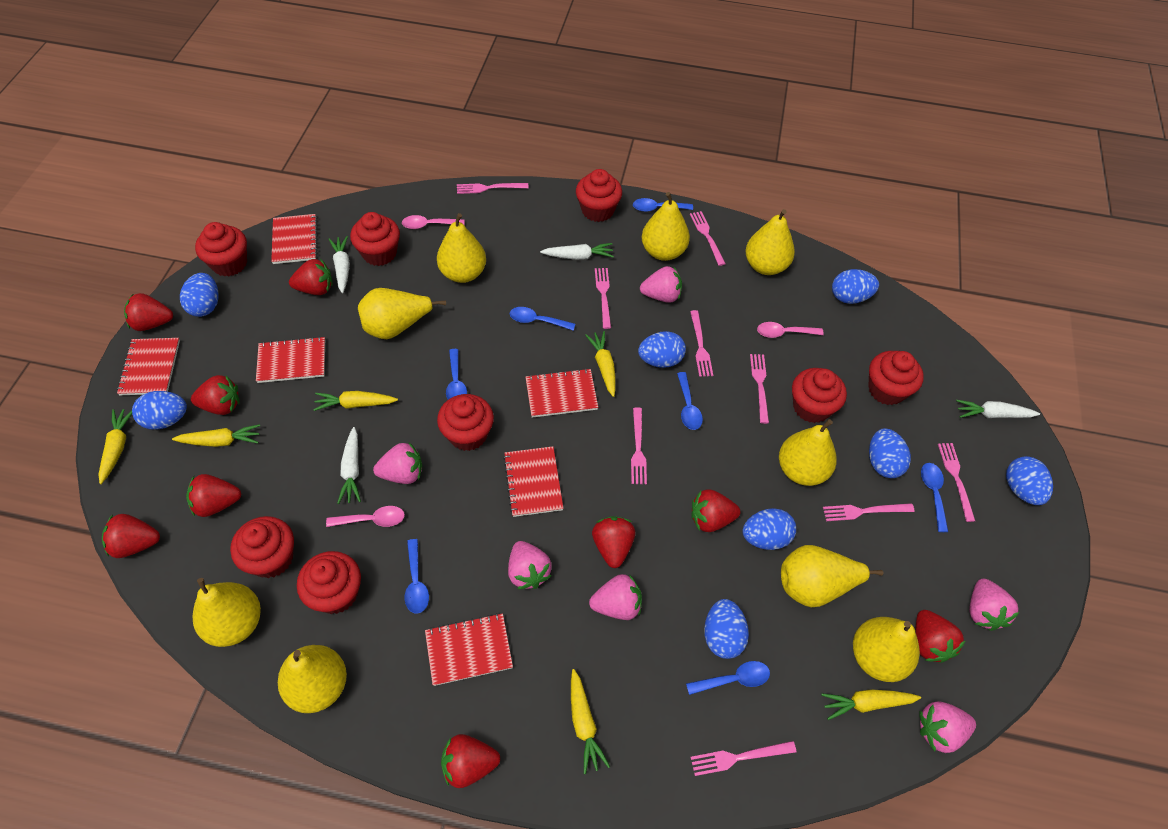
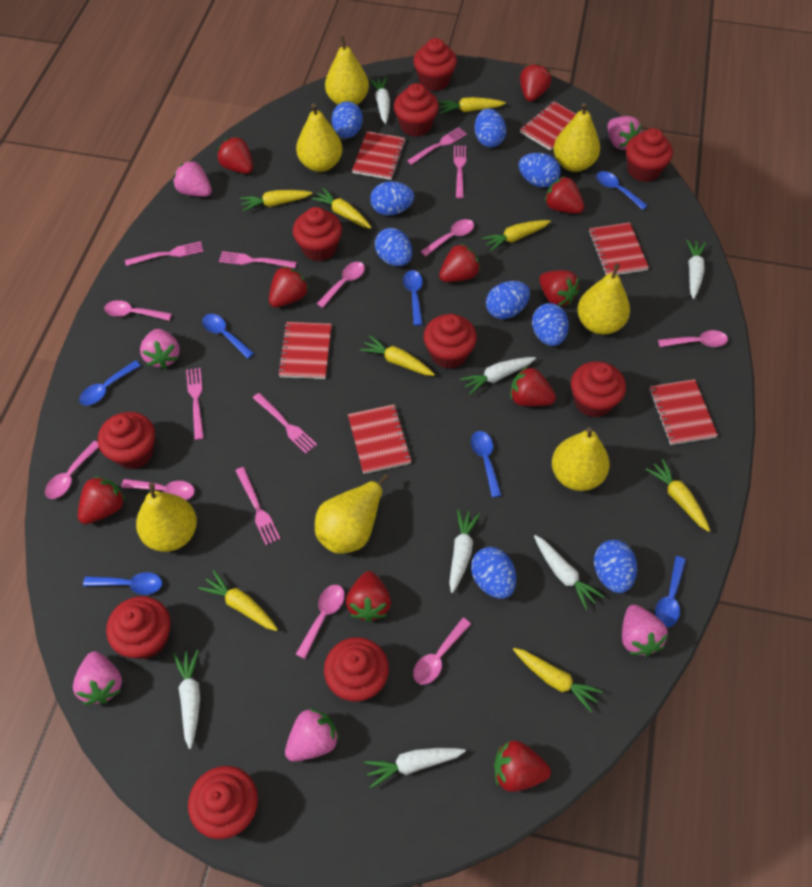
blue egg: [132,391,187,430] [180,273,218,317] [638,331,686,368] [704,599,749,659] [742,508,796,550] [832,269,879,304] [869,428,911,478] [1006,456,1053,505] = 8 -> [332,101,363,138] [370,181,414,216] [375,228,412,266] [471,547,516,599] [475,108,506,147] [486,281,530,319] [519,153,561,188] [532,303,569,346] [594,540,637,593] = 9
pink fork: [457,183,529,194] [595,268,611,329] [631,407,647,484] [690,211,726,266] [690,310,713,377] [691,741,797,776] [750,354,769,424] [823,503,914,521] [938,443,975,522] = 9 -> [125,241,204,266] [186,368,204,440] [219,251,297,268] [235,467,280,545] [253,393,317,454] [407,127,467,165] [454,145,466,198] = 7
pink spoon: [326,506,405,527] [402,215,465,229] [757,322,824,338] = 3 -> [45,441,99,499] [104,300,172,321] [121,479,195,500] [296,585,345,659] [316,262,365,308] [413,618,471,685] [421,219,474,257] [658,330,728,347] = 8
red cupcake: [195,222,247,276] [230,516,294,578] [297,551,361,614] [350,212,400,266] [437,394,494,451] [576,169,622,222] [792,368,847,423] [868,351,924,405] = 8 -> [98,412,155,469] [106,596,171,659] [188,766,258,839] [293,207,342,261] [324,637,389,702] [394,83,439,137] [413,38,457,91] [423,314,477,369] [571,361,626,417] [626,128,673,182] = 10
red strawberry: [102,514,160,558] [124,293,173,331] [186,474,241,517] [191,375,240,415] [289,258,333,295] [441,734,500,788] [592,516,635,568] [691,490,741,532] [915,610,965,663] = 9 -> [78,476,125,524] [217,136,253,174] [269,266,309,307] [346,571,391,622] [439,243,480,282] [494,740,551,792] [510,367,556,406] [520,63,552,102] [539,270,579,306] [545,176,584,214] = 10
white carrot: [329,236,350,293] [337,427,361,504] [540,243,614,260] [956,400,1040,418] = 4 -> [173,650,200,749] [364,748,466,788] [370,77,390,124] [449,509,480,593] [460,357,536,395] [534,535,604,610] [687,240,706,299] = 7
yellow carrot: [98,409,132,484] [172,424,260,447] [313,391,398,411] [571,669,610,774] [585,331,616,397] [821,689,921,720] = 6 -> [198,570,278,631] [240,190,313,212] [311,188,371,229] [360,335,435,376] [438,97,506,114] [482,220,551,252] [513,648,603,713] [646,459,710,532] = 8
yellow pear: [192,578,261,647] [278,645,347,713] [358,288,446,339] [437,213,486,283] [642,192,690,261] [745,209,795,275] [779,419,837,486] [781,545,883,608] [853,617,920,682] = 9 -> [136,483,197,552] [296,104,343,172] [315,474,389,554] [325,36,369,105] [552,427,610,491] [554,103,600,172] [577,263,630,335] = 7

